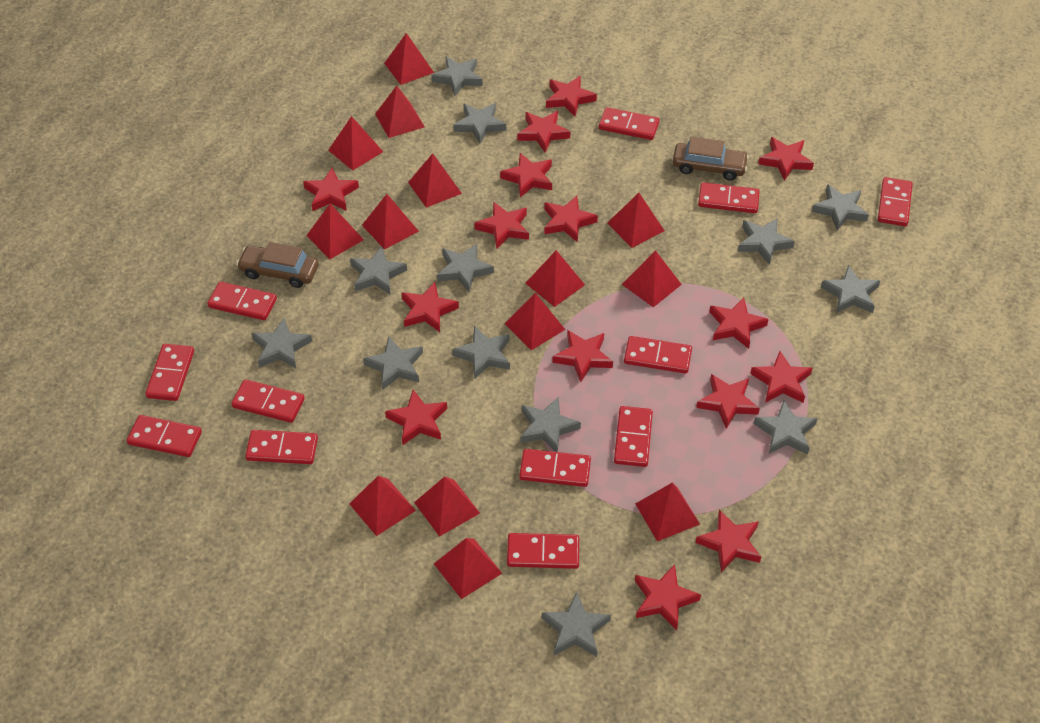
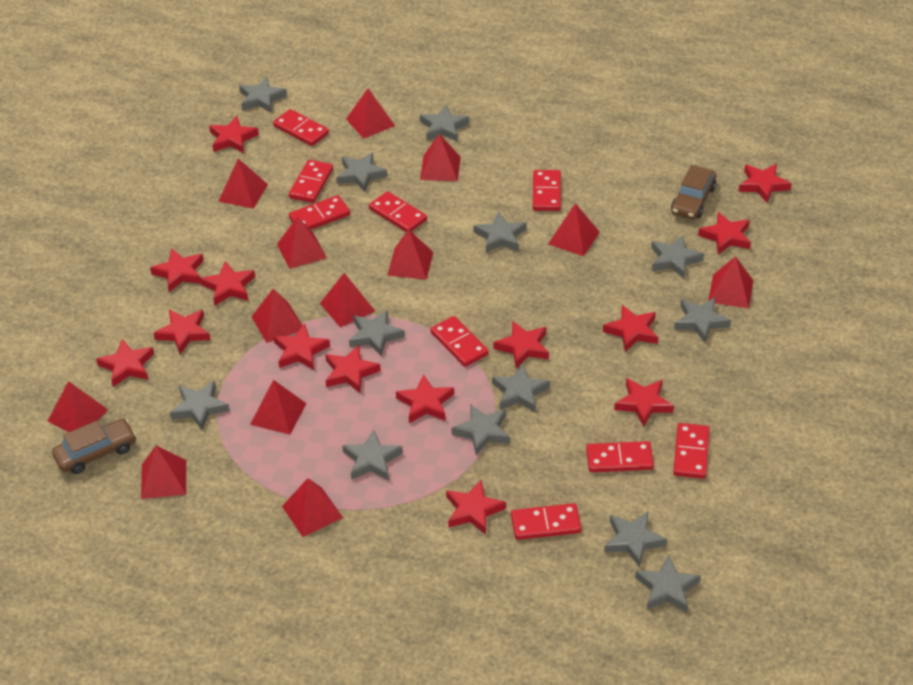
red domino: [127,415,202,457] [145,344,194,401] [207,282,277,320] [231,379,305,423] [245,430,318,464] [507,533,579,569] [519,449,591,487] [599,107,660,140] [614,406,653,467] [624,336,692,374] [698,182,760,213] [878,177,913,226] = 12 -> [273,109,329,146] [289,160,333,203] [289,195,350,230] [369,191,427,232] [430,316,489,367] [511,503,581,540] [533,170,561,211] [586,441,654,472] [673,423,710,479] = 9
red pyramid: [306,204,364,259] [328,116,383,170] [349,476,416,536] [362,194,419,250] [375,86,425,138] [384,33,434,85] [408,153,462,207] [414,476,480,537] [434,538,502,599] [504,293,566,350] [525,250,585,307] [607,193,664,248] [622,250,682,307] [635,483,700,541] = 14 -> [48,381,108,432] [141,446,186,499] [218,159,268,209] [250,380,307,435] [252,289,303,343] [277,216,327,269] [282,478,343,537] [320,273,375,327] [346,89,395,139] [387,229,433,280] [420,134,461,181] [548,203,600,256] [708,256,754,308] = 13
red star: [303,168,359,211] [385,390,447,445] [402,282,459,332] [475,202,529,249] [500,153,552,197] [517,111,570,152] [544,196,598,243] [546,76,597,116] [552,330,613,382] [635,564,701,630] [695,509,761,572] [696,374,760,429] [709,297,769,349] [750,351,813,403] [758,137,814,181] = 15 -> [96,339,154,387] [150,249,204,292] [153,310,211,354] [200,261,255,305] [209,116,259,153] [273,324,330,370] [325,345,381,393] [396,374,454,423] [446,480,506,535] [494,321,549,368] [603,305,658,352] [614,378,674,427] [698,212,751,255] [739,164,792,203] = 14

